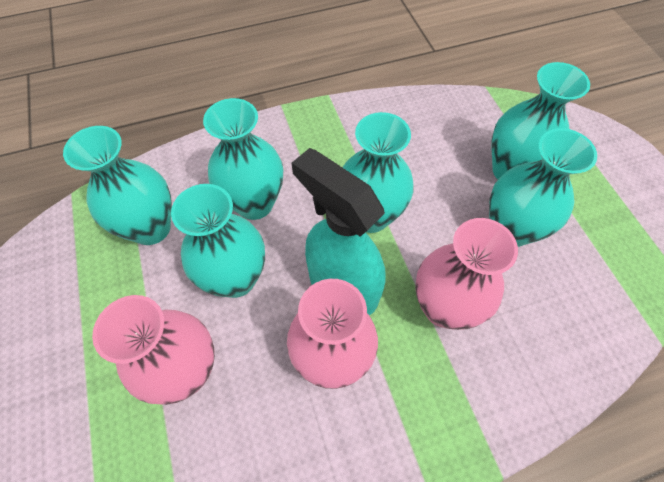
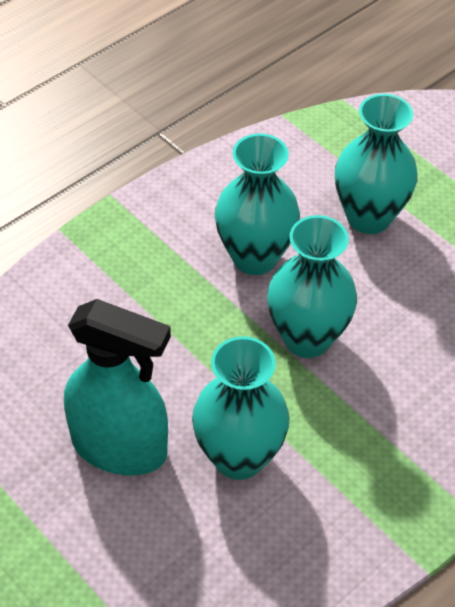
pink vase: [92,295,215,405] [287,279,378,389] [415,218,518,330] = 3 -> none = 0
turquoise vase: [63,126,172,245] [171,184,265,298] [203,98,283,220] [343,112,414,233] [489,128,597,247] [491,62,590,179] = 6 -> [192,336,290,480] [215,134,300,275] [267,215,357,358] [335,94,418,234] = 4

